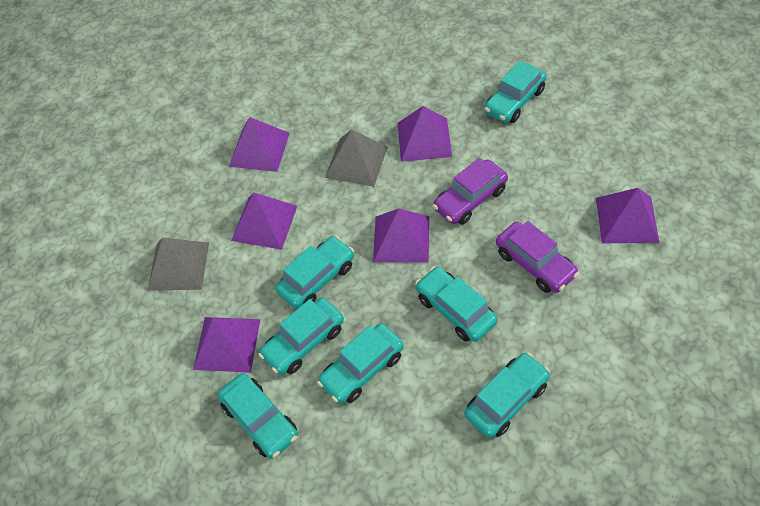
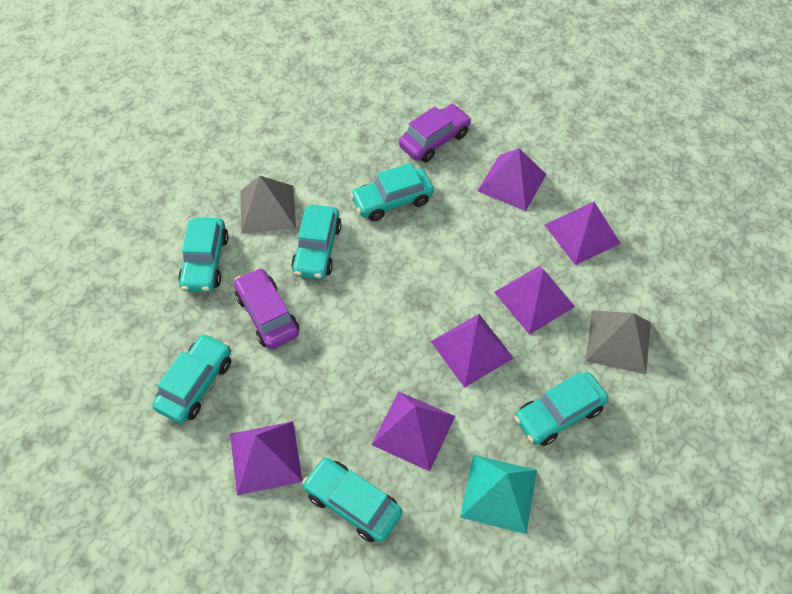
turquoise car: [218,373,298,459] [258,298,344,375] [275,236,354,309] [317,323,404,404] [415,266,498,342] [465,352,550,438] [484,61,547,123] = 7 -> [152,333,231,423] [178,218,229,292] [291,205,342,279] [302,457,402,542] [350,163,434,221] [514,372,609,446] = 6
turquoise pyramid: none = 0 -> [460,455,537,534] = 1

